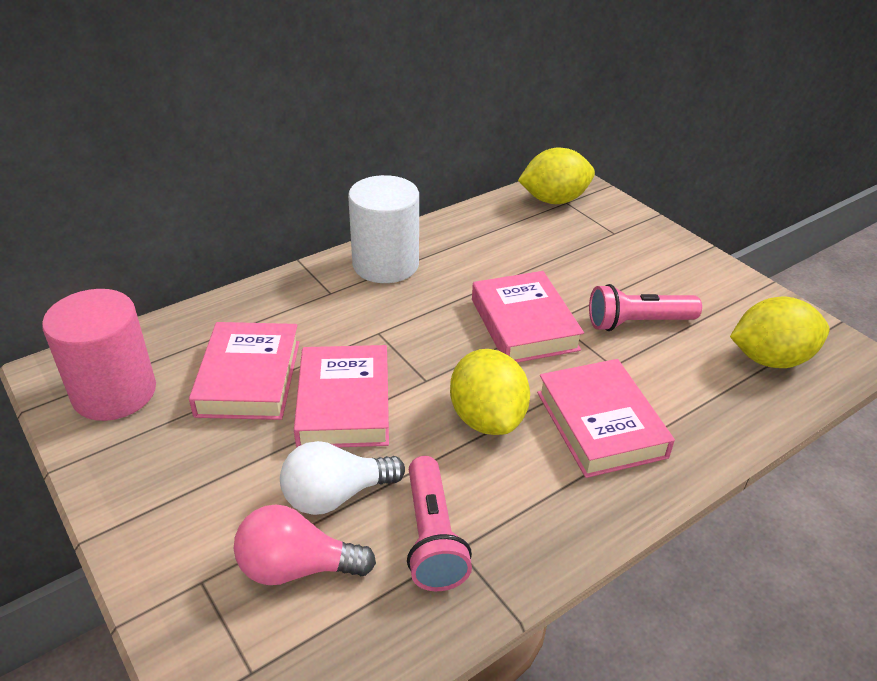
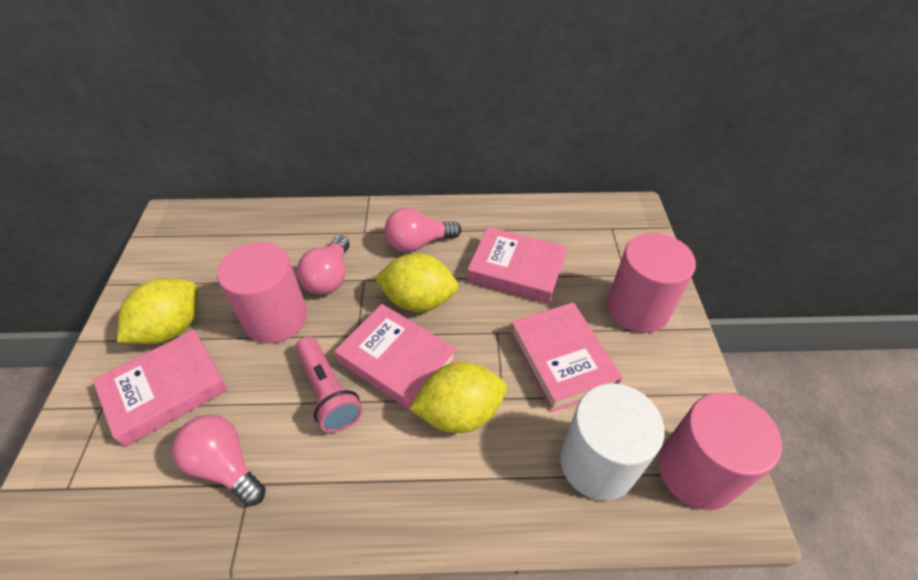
pink cylinder: [42,289,156,421] = 1 -> [217,242,307,343] [607,233,696,333] [658,392,782,510] = 3
pink flashlight: [407,456,472,591] [589,284,702,331] = 2 -> [295,337,363,433] = 1
pink light bulb: [234,504,376,585] = 1 -> [172,415,266,506] [297,235,350,295] [385,208,461,252] = 3
white light bulb: [280,441,405,515] = 1 -> none = 0

